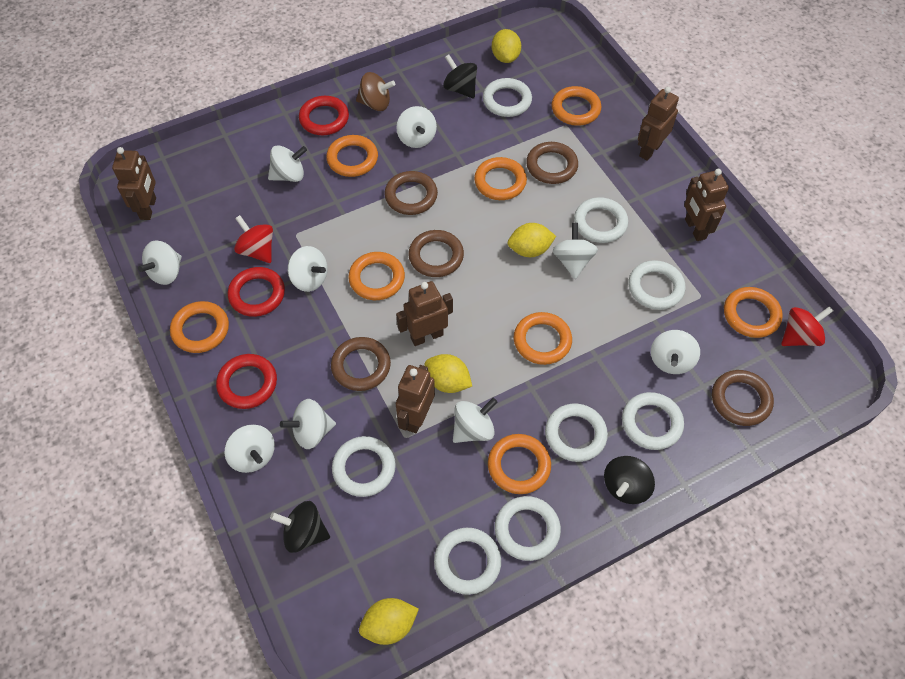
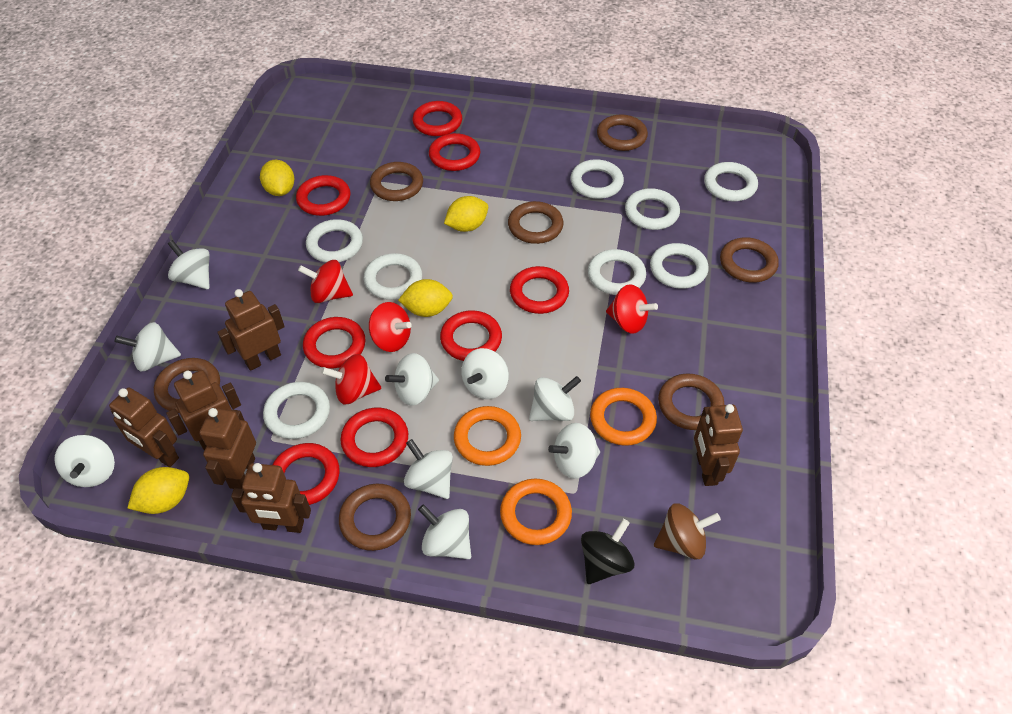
black spinning top: [270,501,330,553] [443,54,477,99] [604,456,655,504] = 3 -> [581,519,634,584] = 1
brown ring: [331,337,391,391] [384,171,438,215] [408,230,464,277] [526,142,578,184] [712,370,774,426] = 5 -> [154,358,220,413] [339,484,411,551] [370,162,423,201] [508,201,563,244] [597,114,648,151] [658,373,725,430] [720,238,779,283] = 7
brown robot: [112,147,156,220] [396,281,453,346] [396,365,435,433] [638,87,679,161] [684,169,729,241] = 5 -> [109,388,179,467] [166,370,241,450] [199,408,256,489] [217,289,285,371] [231,463,311,533] [694,404,743,486] = 6
orange ring: [170,301,229,353] [326,135,378,177] [348,252,405,300] [474,157,527,200] [488,434,551,494] [514,312,572,365] [552,86,601,126] [724,287,783,338] = 8 -> [454,406,521,466] [500,479,572,545] [590,388,657,446] = 3
red ring: [216,354,277,409] [228,267,285,317] [299,96,349,135] = 3 -> [272,443,340,505] [296,175,351,216] [303,317,366,368] [340,408,408,467] [412,101,462,136] [429,133,480,171] [440,311,502,361] [510,266,569,314] = 8
red spinning top: [234,215,273,263] [781,306,833,346] = 2 -> [298,260,353,303] [321,354,381,404] [369,302,412,352] [606,284,658,334] = 4

